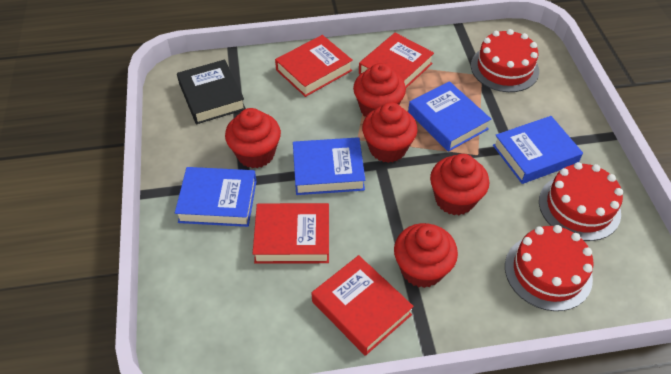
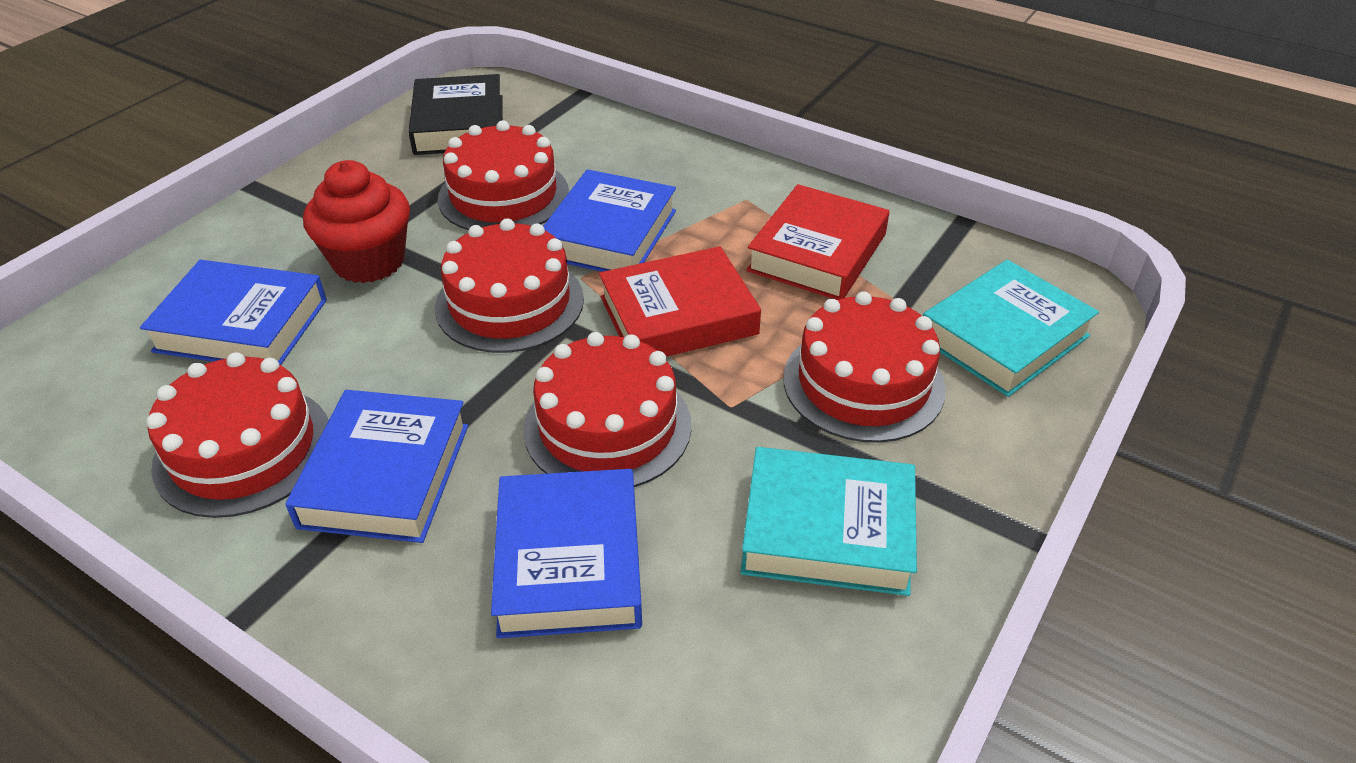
red book: [253,203,329,264] [275,35,353,97] [312,255,414,356] [359,33,434,88] = 4 -> [599,246,761,357] [746,184,889,300] = 2
red cake: [471,29,539,92] [505,225,594,311] [539,162,623,241] = 3 -> [146,352,329,518] [435,218,584,353] [438,120,569,230] [523,332,691,487] [783,291,946,443] = 5
red cupcake: [225,108,281,168] [353,63,406,117] [362,102,418,163] [394,223,458,288] [430,154,489,215] = 5 -> [303,160,410,283] = 1
turquoise book: none = 0 -> [740,447,917,596] [923,260,1099,397] = 2

